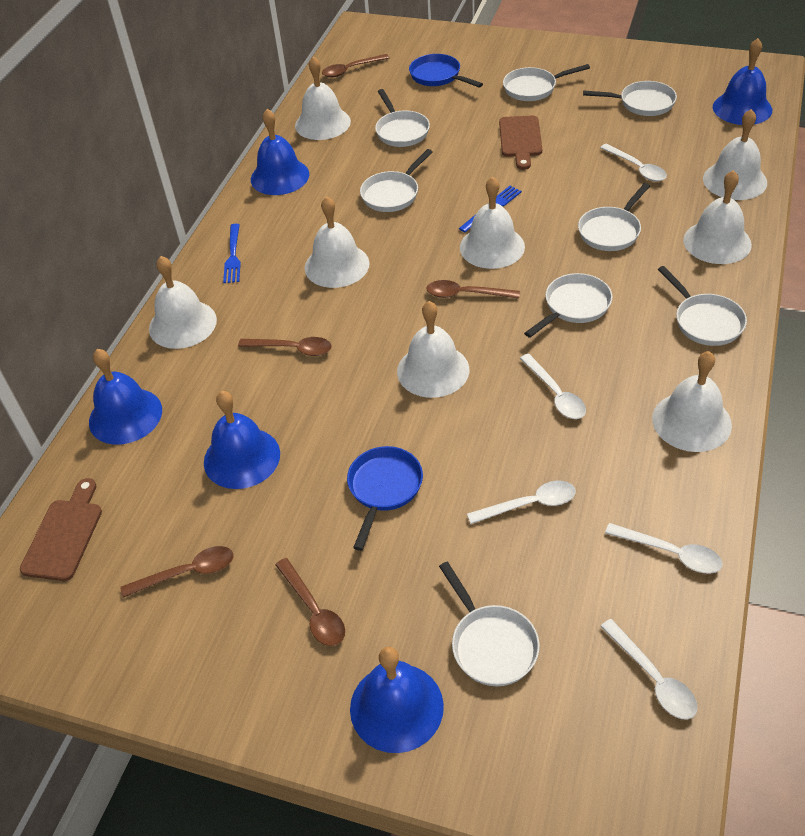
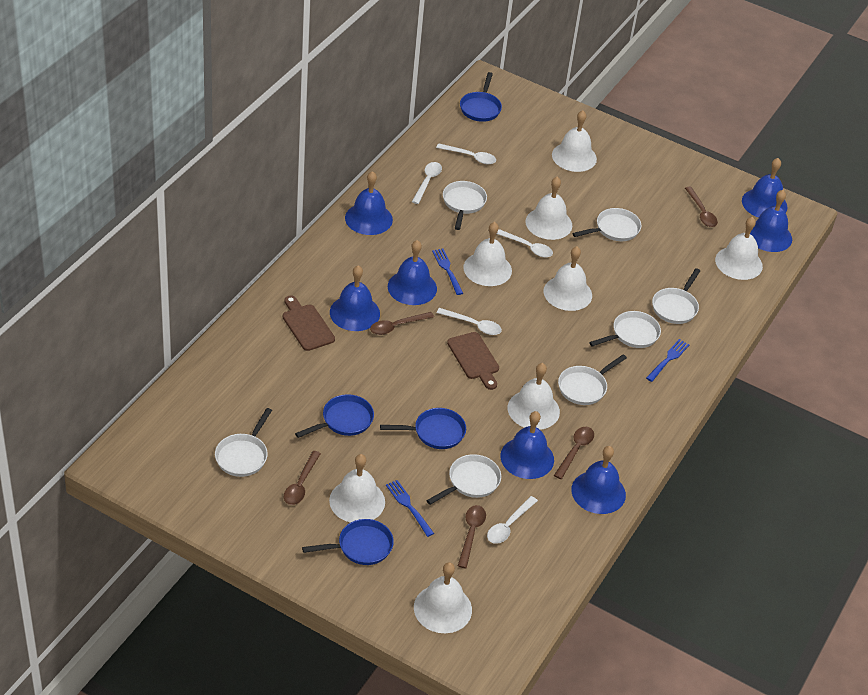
blue bell: [89,349,162,445] [204,391,280,489] [251,109,309,195] [350,647,444,753] [713,38,772,125] = 5 -> [330,265,380,331] [345,171,393,235] [388,240,437,305] [500,411,554,479] [571,446,626,514] [742,158,788,218] [750,190,792,252] = 7
blue fork: [223,224,241,283] [459,186,522,233] = 2 -> [386,480,434,537] [432,249,463,295] [646,339,689,382] = 3
blue pan: [347,446,423,551] [409,54,483,87] = 2 -> [295,394,374,438] [302,519,394,565] [380,408,466,449] [460,72,502,122] = 4
white pan: [360,149,432,212] [375,89,430,147] [439,562,540,686] [503,64,590,101] [524,273,613,338] [578,183,650,251] [583,81,677,116] [658,266,747,346] = 8 -> [215,408,272,477] [426,454,501,505] [443,181,487,230] [558,354,627,405] [572,208,641,241] [589,311,661,348] [652,268,700,324] = 7

